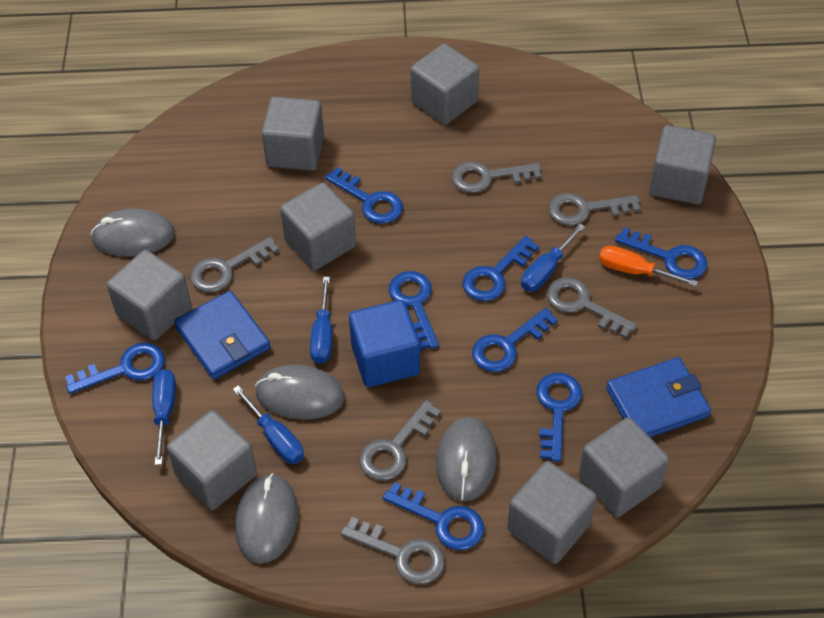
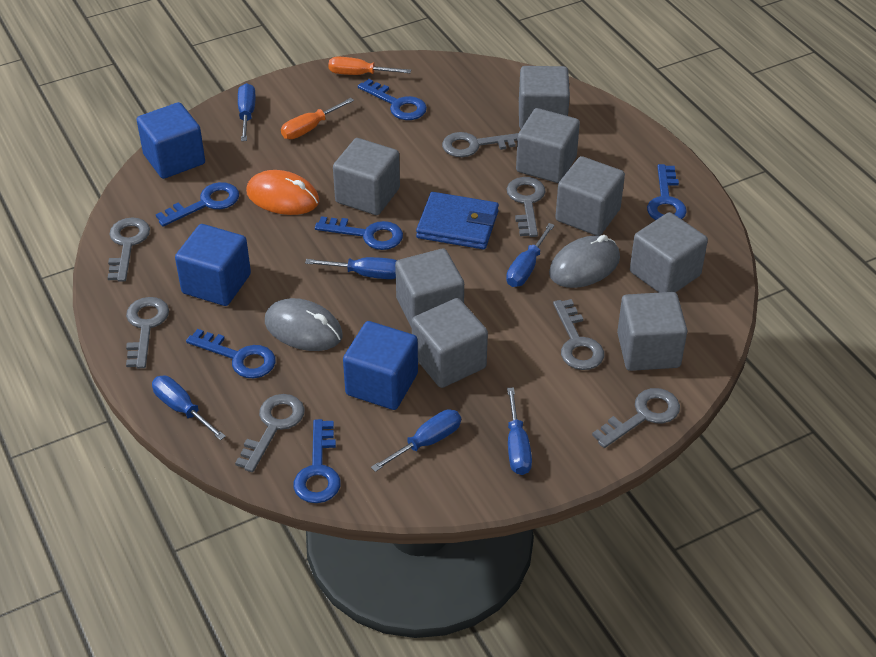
blue cube: [349,300,420,387] = 1 -> [137,102,205,179] [175,224,251,306] [343,321,418,410] = 3
blue key: [65,343,165,394] [325,167,403,224] [383,482,484,550] [389,271,439,350] [463,236,539,301] [472,308,558,372] [536,373,582,462] [615,227,707,279] = 8 -> [156,182,239,227] [186,329,276,378] [293,419,340,503] [315,216,403,250] [358,79,427,120] [647,164,687,220] = 6
blue screwdriver: [152,369,176,465] [233,385,304,464] [310,277,332,364] [521,224,585,291] = 4 -> [152,376,226,440] [238,83,256,141] [305,257,397,279] [371,409,461,472] [506,223,555,287] [507,387,532,475] = 6
blue wallet: [174,291,271,379] [606,357,711,437] = 2 -> [416,192,499,249] = 1
grey key: [190,237,279,292] [341,517,445,584] [360,400,441,481] [452,161,541,193] [547,277,637,339] [549,193,640,226] = 6 -> [108,217,150,282] [126,297,169,368] [235,394,305,472] [442,132,518,157] [507,177,546,237] [553,299,604,370] [592,388,680,448] = 7
grey mouse: [90,209,175,256] [235,473,298,564] [255,365,345,420] [436,417,497,502] = 4 -> [265,298,343,351] [549,235,620,288] = 2
orange mouse: none = 0 -> [246,170,319,215] = 1
orange screwdriver: [599,246,698,287] = 1 -> [281,98,354,139] [328,57,411,75] = 2

